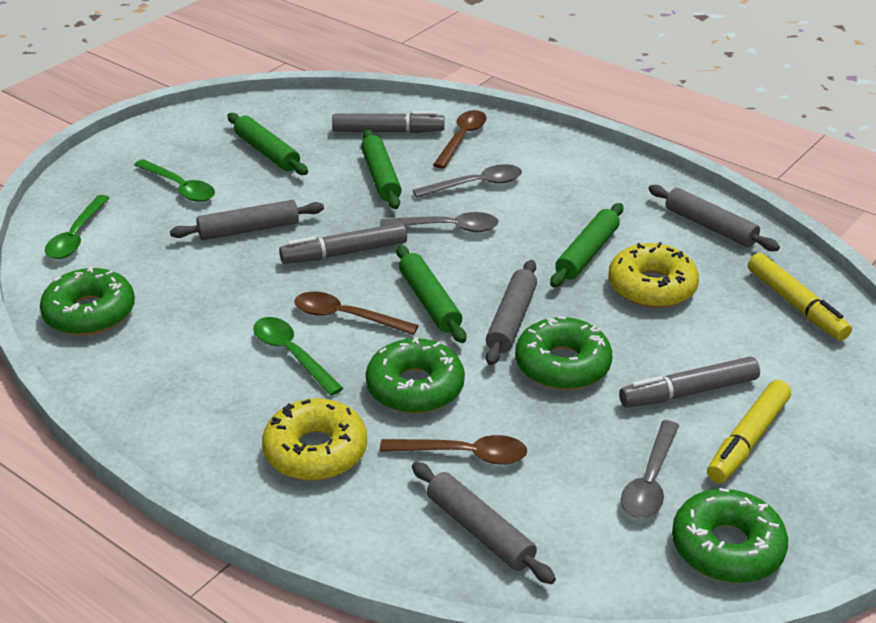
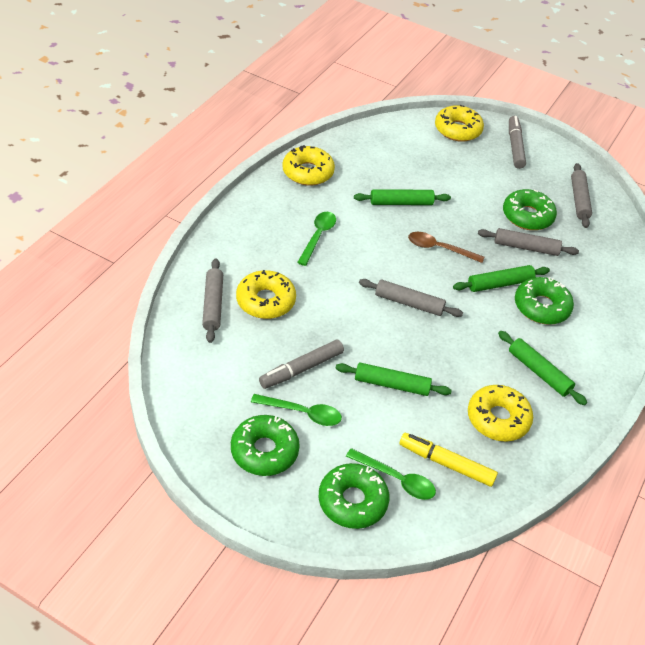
brown spoon: [294,292,419,335] [380,435,527,464] [433,110,487,169] = 3 -> [408,232,484,263] = 1
grey marker: [279,223,407,264] [332,111,445,133] [619,357,760,408] = 3 -> [259,339,344,389] [509,116,526,169] = 2
grey spoon: [380,212,499,232] [413,164,522,198] [621,420,679,519] = 3 -> none = 0
yellow donut: [262,398,367,481] [608,242,699,308] = 2 -> [236,270,296,319] [282,145,335,186] [435,105,484,142] [468,385,533,442] = 4
yellow marker: [707,380,791,483] [748,253,852,341] = 2 -> [399,433,498,487] = 1

